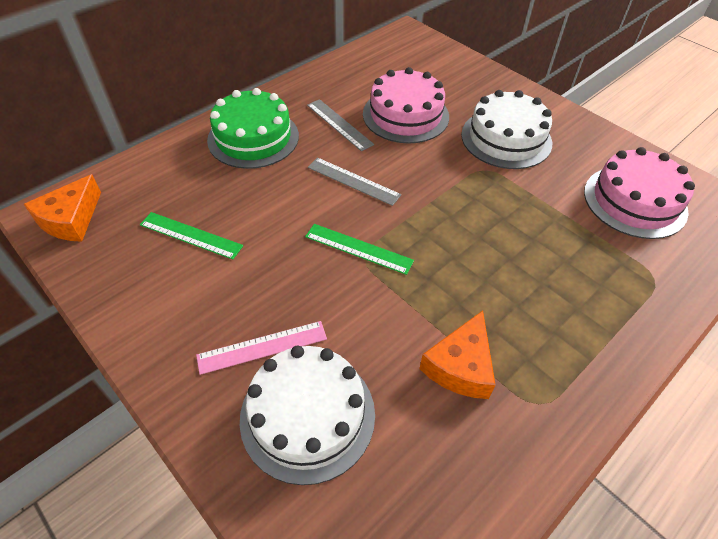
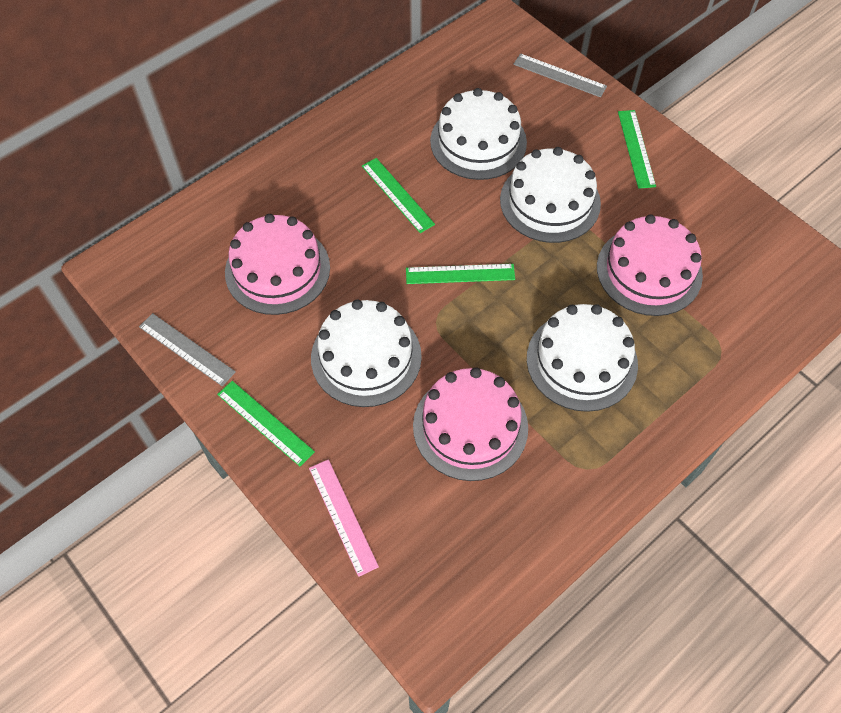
green cake: [207,88,299,169] = 1 -> none = 0
green ruler: [140,212,243,259] [305,224,414,275] = 2 -> [217,381,315,466] [362,158,435,233] [406,264,515,284] [618,110,656,189] = 4
orange cheese: [24,174,101,242] [419,310,496,399] = 2 -> none = 0
pink cake: [363,67,449,144] [584,147,695,239] = 2 -> [225,214,330,315] [413,367,528,481] [597,214,703,316] = 3
white cake: [240,346,375,485] [461,90,552,169] = 2 -> [311,300,422,407] [430,88,527,180] [500,147,601,243] [527,304,638,412] = 4

